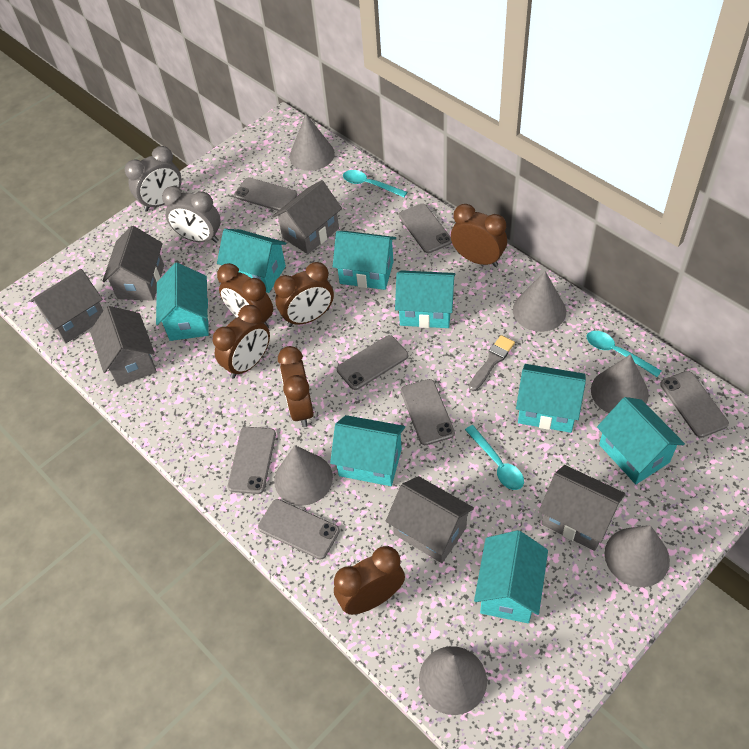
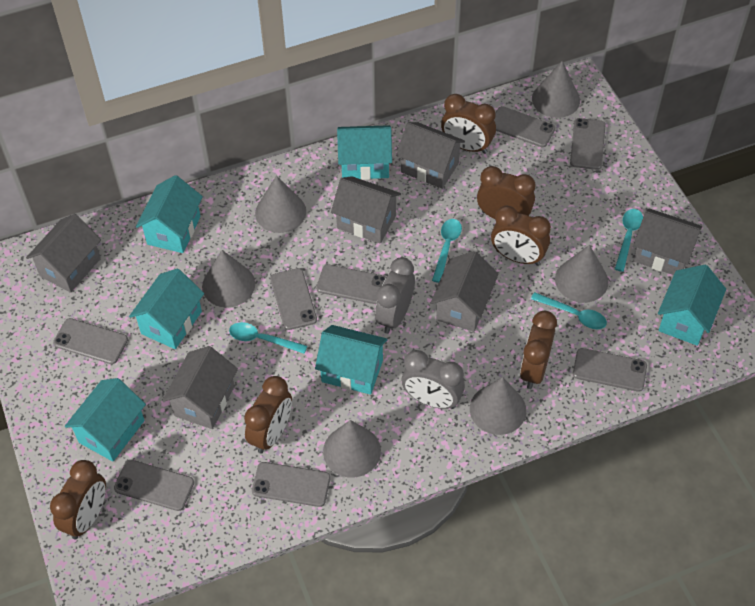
grey brush: [469,335,515,391] = 1 -> none = 0
grey phone: [228,427,276,494] [234,177,297,211] [258,499,340,560] [337,335,408,390] [399,204,452,253] [401,379,455,445] [660,371,729,438] = 7 -> [53,318,128,364] [114,460,194,511] [252,462,331,507] [270,268,317,330] [316,264,386,304] [494,106,556,147] [570,118,606,170] [573,348,647,392] = 8
turquoise house: [156,263,209,341] [217,229,286,293] [330,415,405,486] [333,231,396,290] [395,270,456,328] [474,530,548,623] [516,364,586,433] [597,397,685,484] = 8 -> [65,378,146,462] [129,268,204,349] [136,175,203,253] [315,325,388,395] [337,125,392,180] [658,265,726,346] = 6
turquoise spoon: [343,170,407,197] [465,425,524,490] [587,331,661,377] = 3 -> [229,322,307,354] [432,219,462,283] [531,292,607,329] [615,209,643,272] = 4

